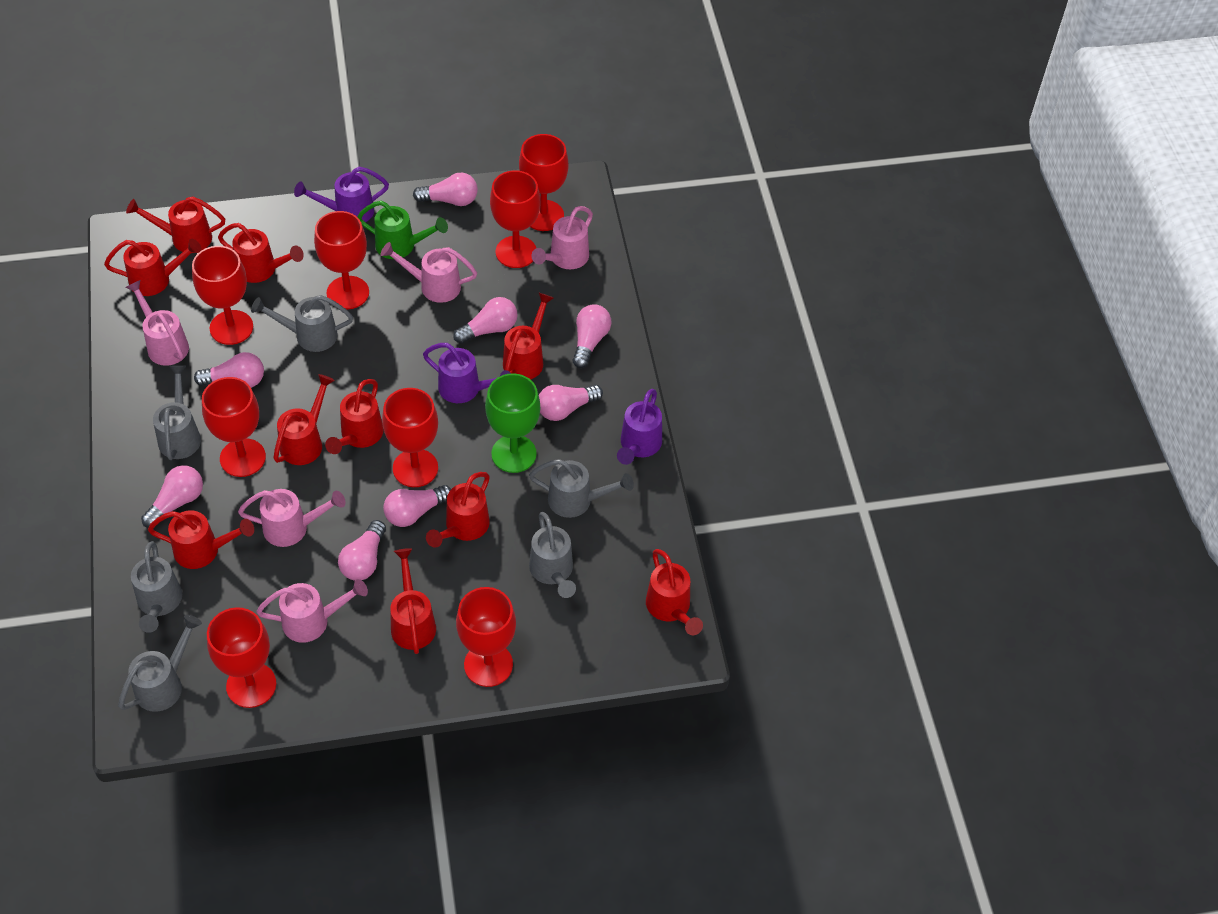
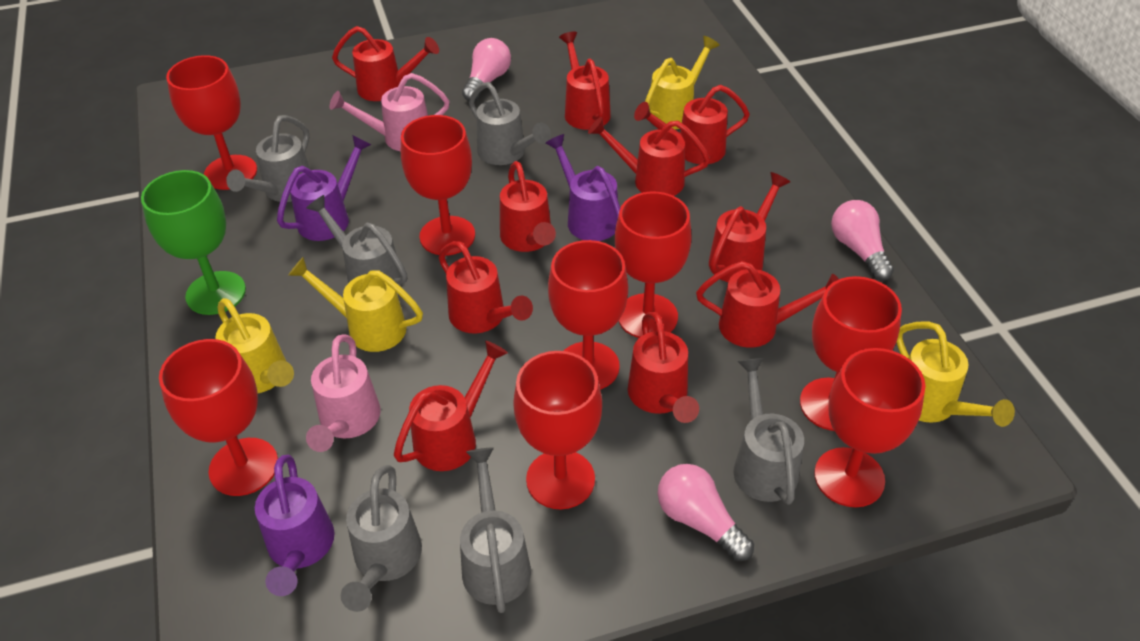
green watering can: [357,201,448,259] = 1 -> none = 0
pink light bulb: [141,465,203,528] [194,352,264,388] [338,520,386,581] [383,485,451,527] [413,173,478,206] [453,297,518,344] [539,385,603,421] [573,304,611,368] = 8 -> [462,38,511,101] [658,464,754,561] [831,200,894,281] = 3
pink watering can: [126,280,189,366] [238,489,346,547] [256,579,368,643] [381,242,477,303] [532,206,593,269] = 5 -> [306,334,381,452] [329,73,450,151] = 2
yellow watering can: none = 0 -> [215,298,294,393] [288,257,423,352] [645,36,720,130] [896,321,1015,427] = 4

